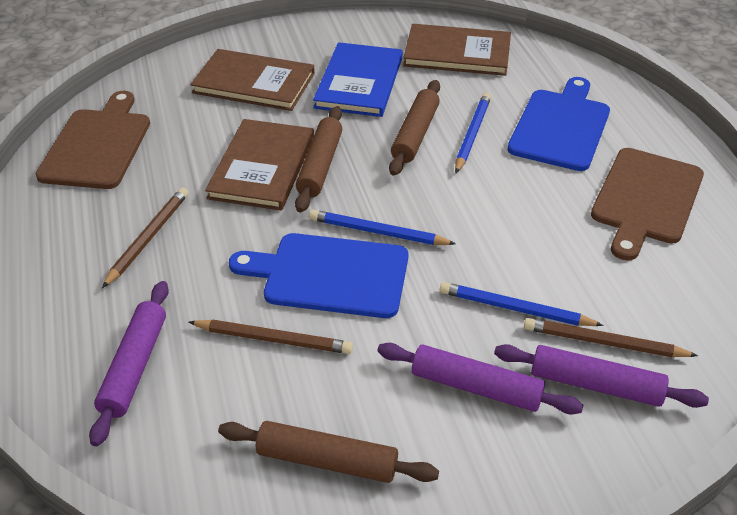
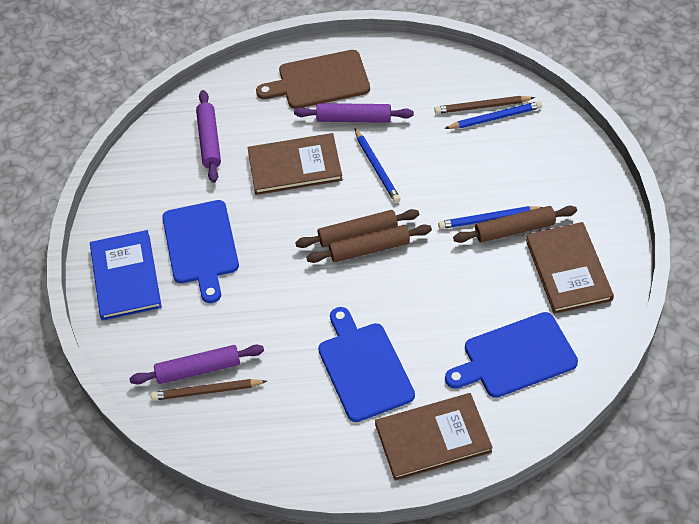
blue cutting board: [229,233,408,318] [507,77,610,171] = 2 -> [162,200,239,303] [318,307,415,422] [445,312,578,398] = 3
brown cutting board: [36,91,150,189] [591,148,704,261] = 2 -> [256,50,370,109] = 1
brown pencil: [102,187,188,288] [189,319,353,354] [524,318,698,357] = 3 -> [151,379,267,401] [434,96,535,114] = 2

